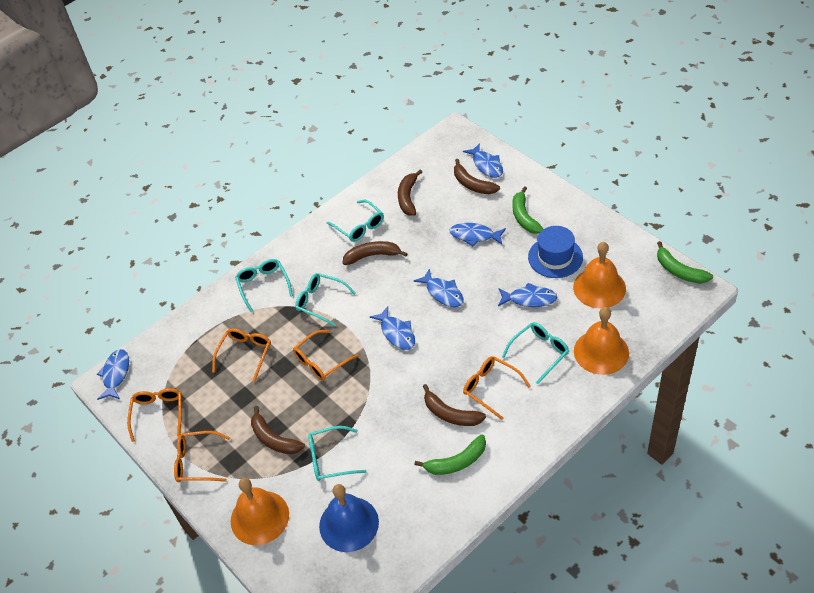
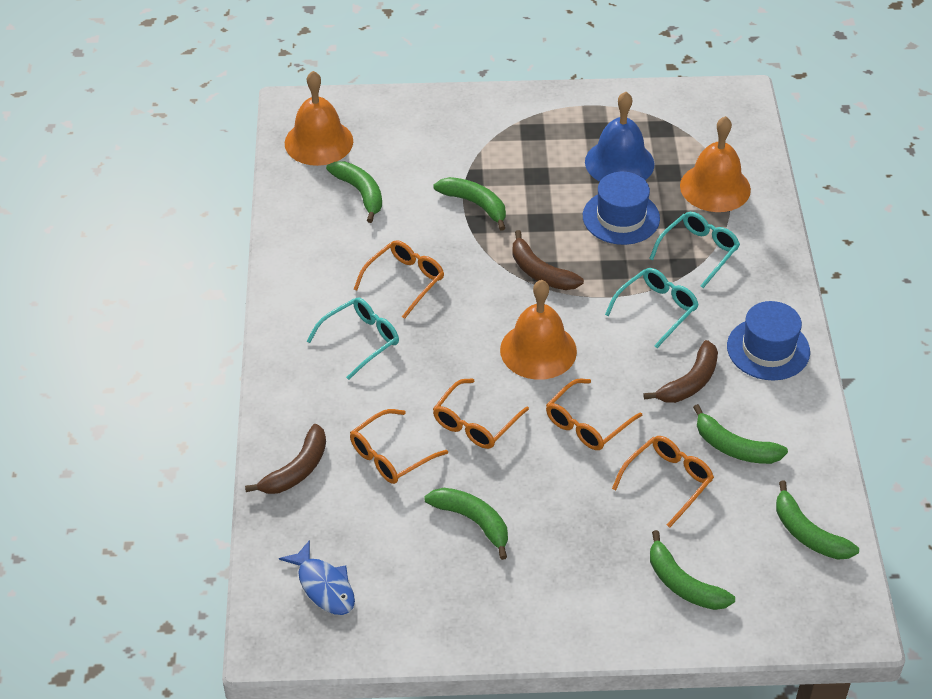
blue fish: [97,349,129,400] [370,306,415,350] [414,269,464,307] [450,223,506,247] [463,143,503,178] [498,283,557,307] = 6 -> [279,540,355,615] = 1
blue hat: [528,226,583,278] = 1 -> [583,172,660,245] [727,301,810,380] = 2
brown banana: [251,406,305,454] [342,241,408,265] [398,169,422,216] [423,384,486,426] [454,159,500,194] = 5 -> [245,424,326,494] [512,230,584,290] [644,340,718,403] = 3
green banana: [415,434,486,475] [513,186,543,234] [657,241,713,284] = 3 -> [326,161,382,223] [424,488,508,560] [433,177,506,231] [650,530,735,610] [693,404,788,464] [776,481,859,560] = 6
turquoise glasses: [235,259,293,312] [295,273,356,326] [308,426,367,481] [327,200,384,242] [502,322,569,384] = 5 -> [307,298,399,380] [605,268,699,348] [649,212,740,288] = 3

